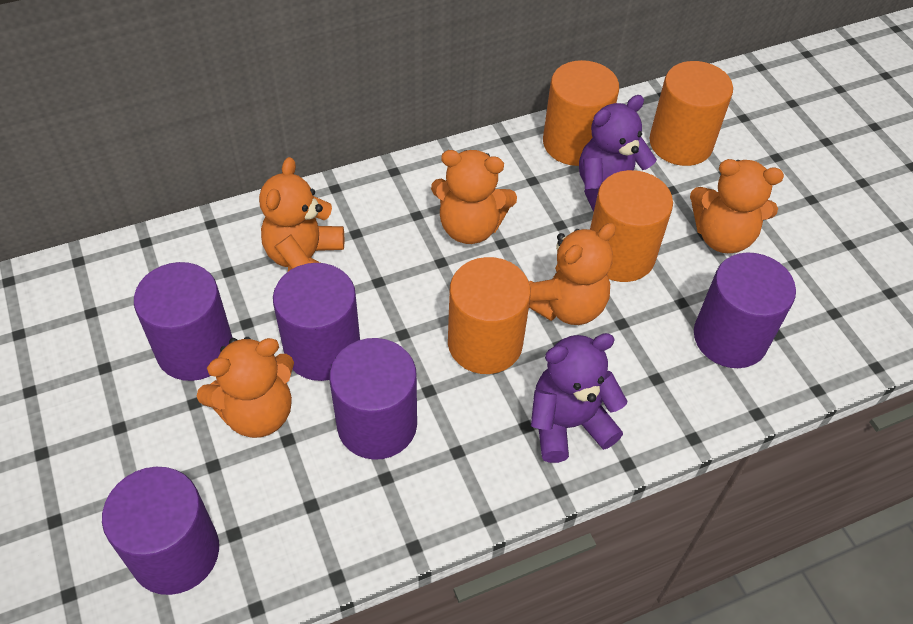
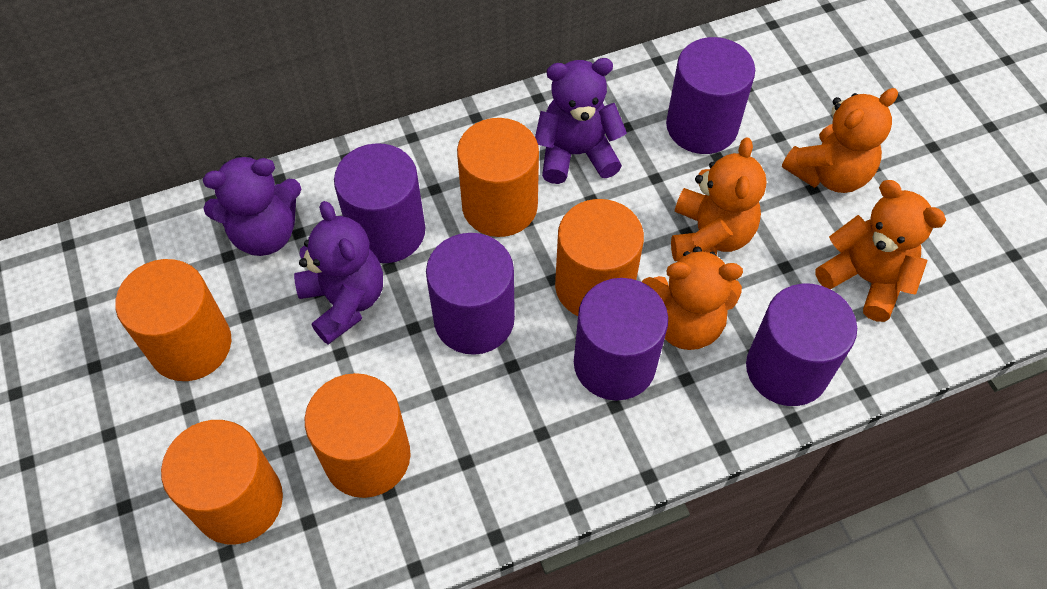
orange cylinder: [448,257,531,374] [543,60,619,166] [590,170,673,282] [649,61,733,166] = 4 -> [115,259,231,381] [161,420,283,544] [305,373,410,498] [457,118,539,237] [555,199,644,316] = 5
orange teddy bear: [197,337,294,438] [259,157,344,271] [431,150,517,244] [529,223,616,325] [690,159,784,253] = 5 -> [642,246,743,350] [671,137,767,261] [782,88,898,193] [815,180,946,322] = 4
purple teddy bear: [531,333,628,463] [579,95,657,212] = 2 -> [203,156,301,256] [294,201,383,345] [535,58,627,184] = 3

